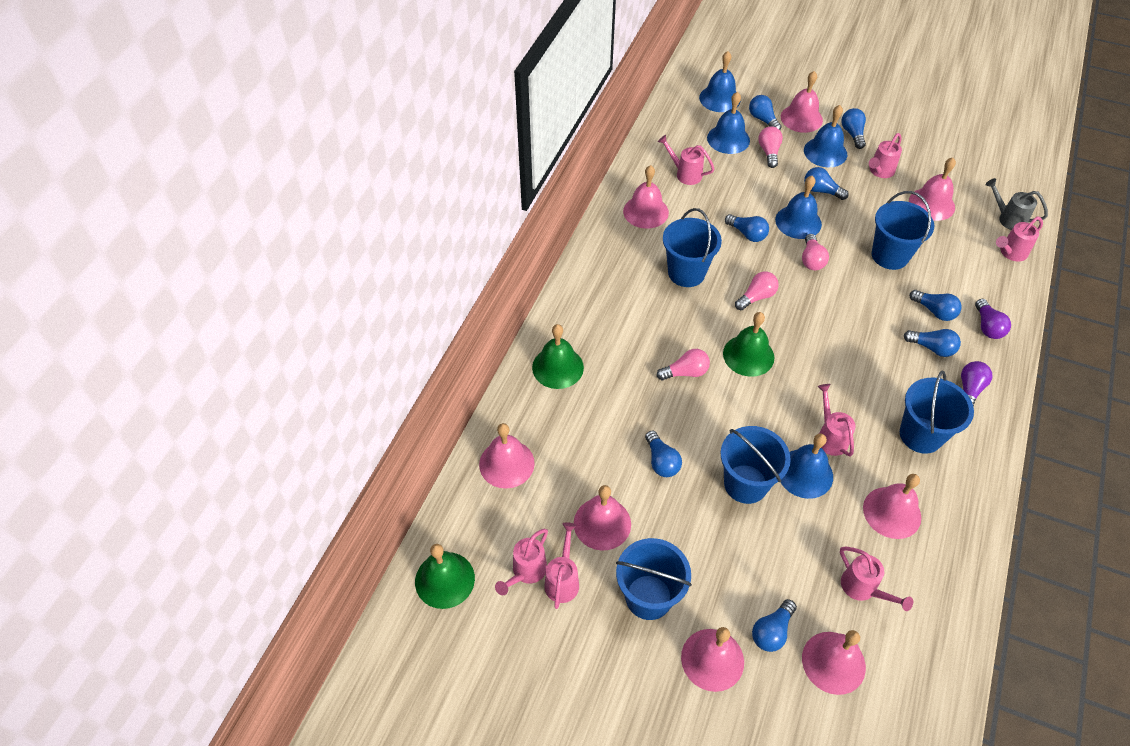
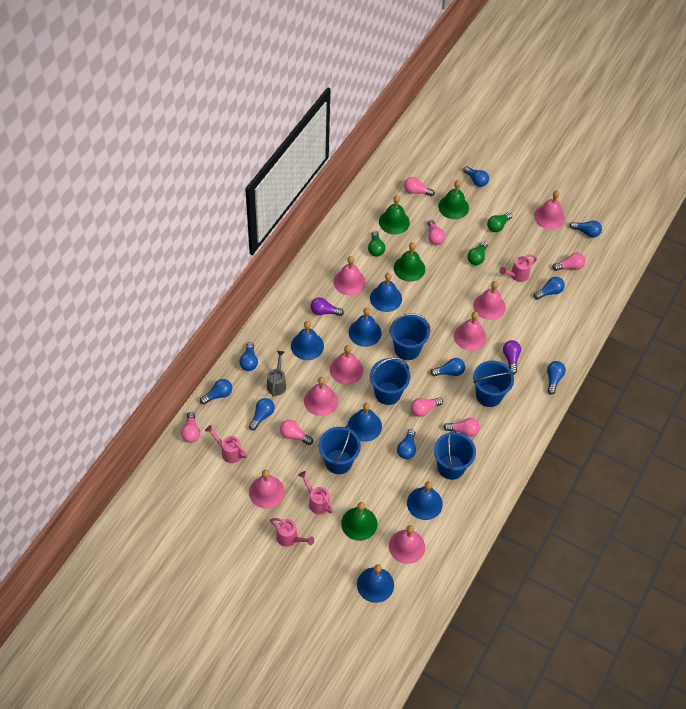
blue bell: [699,51,741,112] [707,92,750,154] [775,176,822,239] [780,433,833,499] [804,105,847,167] = 5 -> [291,321,324,360] [348,402,382,442] [349,307,382,347] [357,564,394,603] [370,273,402,312] [407,481,443,520] = 6
blue light bulb: [645,430,682,477] [725,214,769,242] [749,95,781,130] [752,599,797,652] [804,167,849,200] [841,108,866,149] [904,329,961,357] [910,290,962,321] = 8 -> [200,379,232,404] [239,342,258,371] [249,398,275,430] [397,429,416,459] [430,358,465,376] [463,166,489,187] [534,277,565,300] [547,361,566,394] [570,221,602,238] = 9
green bell: [415,544,475,609] [532,324,584,389] [723,312,774,377] = 3 -> [341,502,377,541] [379,195,410,235] [394,242,425,282] [438,180,469,219] = 4
green light bulb: none = 0 -> [368,231,385,257] [467,241,488,265] [487,212,512,232] = 3
pink light bulb: [657,349,710,380] [735,271,779,310] [758,126,783,168] [802,234,829,270] = 4 -> [181,412,200,443] [280,420,313,445] [404,177,435,196] [411,398,443,417] [427,220,445,245] [444,418,480,437] [553,253,585,271] = 7
pink watering can: [495,529,548,595] [544,522,579,609] [658,135,714,185] [817,384,856,457] [840,547,913,611] [869,133,902,178] [996,217,1043,261] = 7 -> [205,425,247,463] [270,518,314,547] [298,471,333,514] [500,254,537,282] = 4

